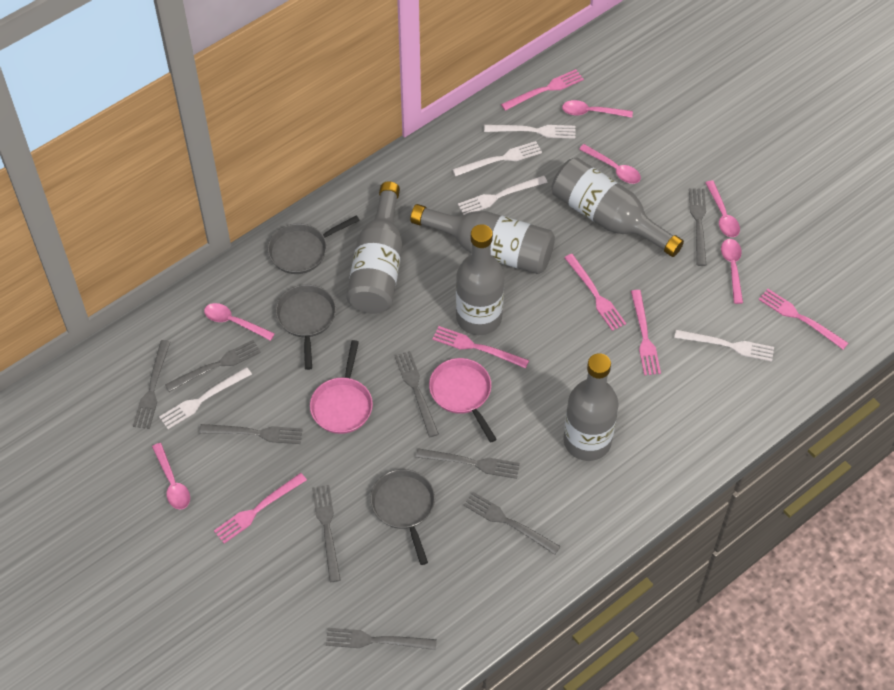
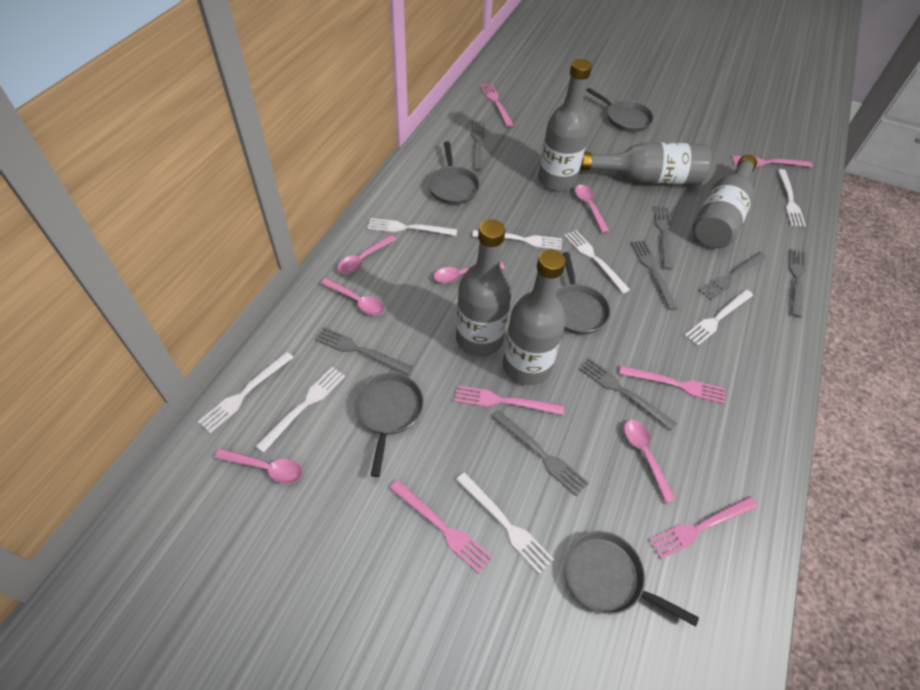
grey fork: [133,340,170,429] [165,340,261,392] [199,424,303,444] [312,485,341,582] [326,628,437,650] [394,351,439,437] [416,448,520,479] [463,492,561,555] [689,188,706,266] = 9 -> [315,327,412,375] [472,120,485,171] [492,410,589,496] [579,358,677,430] [631,240,678,310] [654,206,673,270] [699,252,766,300] [789,249,806,317] = 8
grey pan: [268,215,360,274] [275,285,336,370] [370,469,435,565] = 3 -> [354,373,424,477] [428,141,480,205] [556,252,611,335] [564,531,699,627] [586,88,654,132] = 5
pink pan: [310,340,373,434] [429,358,497,443] = 2 -> none = 0
white fork: [159,367,252,429] [452,141,542,176] [458,176,548,215] [484,125,575,139] [674,330,774,362] = 5 -> [198,352,294,433] [255,367,345,453] [368,218,457,236] [456,472,554,574] [473,230,562,250] [564,230,630,294] [684,290,753,346] [778,169,806,227] = 8

